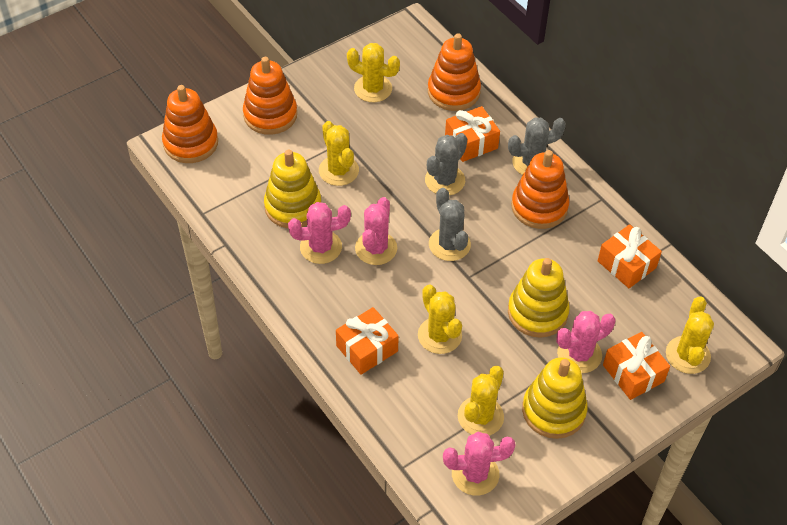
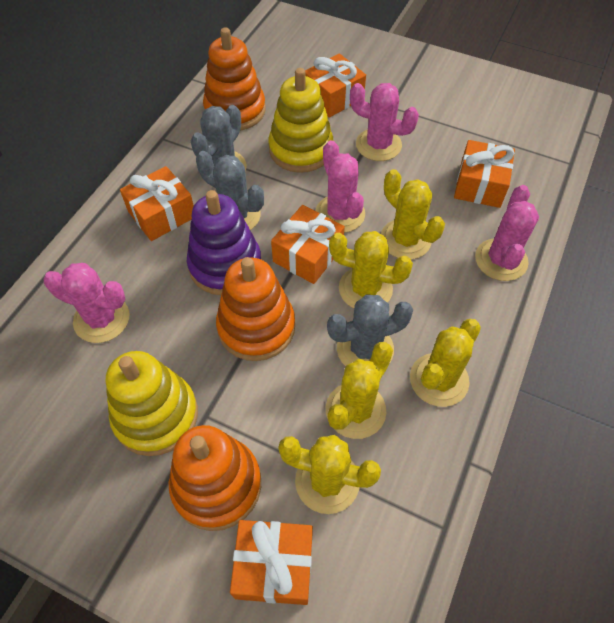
orange gift: [336,307,399,375] [445,106,500,162] [598,224,662,288] [603,332,670,400] = 4 -> [120,166,194,241] [230,520,313,605] [271,205,345,284] [305,53,366,118] [454,140,515,208] = 5
orange stacking toy: [162,85,218,163] [243,57,297,135] [428,33,481,111] [511,150,569,229] = 4 -> [169,425,261,531] [203,27,266,130] [216,257,295,361] = 3
purple stacking toy: none = 0 -> [187,190,261,295] = 1
yellow stacking toy: [264,150,321,228] [508,258,570,338] [522,357,588,439] = 3 -> [106,351,198,456] [268,68,333,173] = 2

